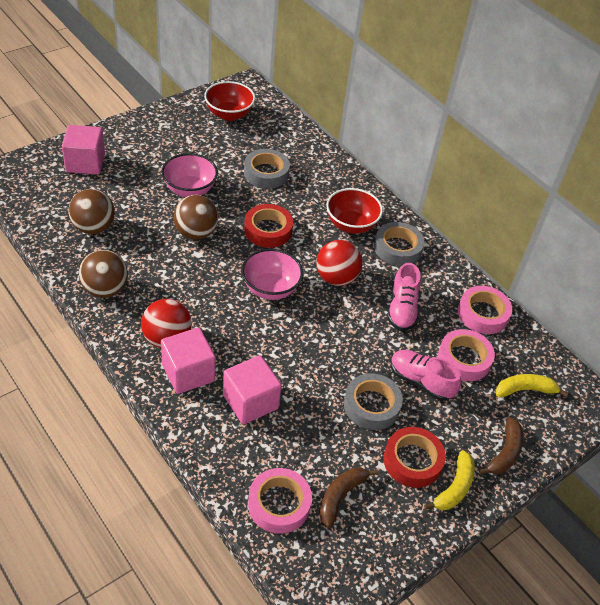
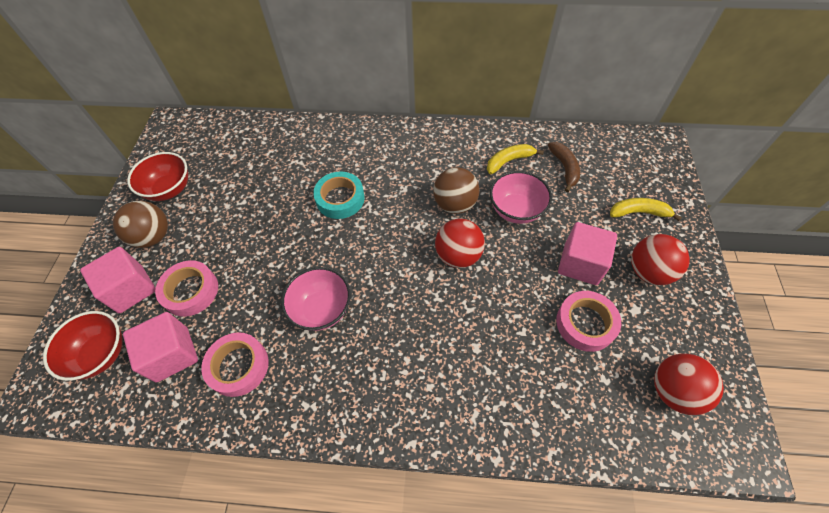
brown ball: [68,189,115,234] [79,250,128,298] [173,195,218,240] = 3 -> [113,201,168,248] [433,167,480,214] = 2
brown banana: [319,467,378,528] [479,417,523,475] = 2 -> [548,142,580,192] = 1
grey tape: [244,149,290,189] [344,373,403,430] [374,222,425,266] = 3 -> none = 0
pink shoe: [387,263,421,331] [390,350,461,401] = 2 -> none = 0
red ball: [141,299,192,348] [316,240,362,286] = 2 -> [435,218,485,268] [631,234,690,285] [654,354,724,415] = 3
red tape: [244,204,293,248] [383,427,446,488] = 2 -> none = 0
turquoise tape: none = 0 -> [313,172,365,219] = 1

